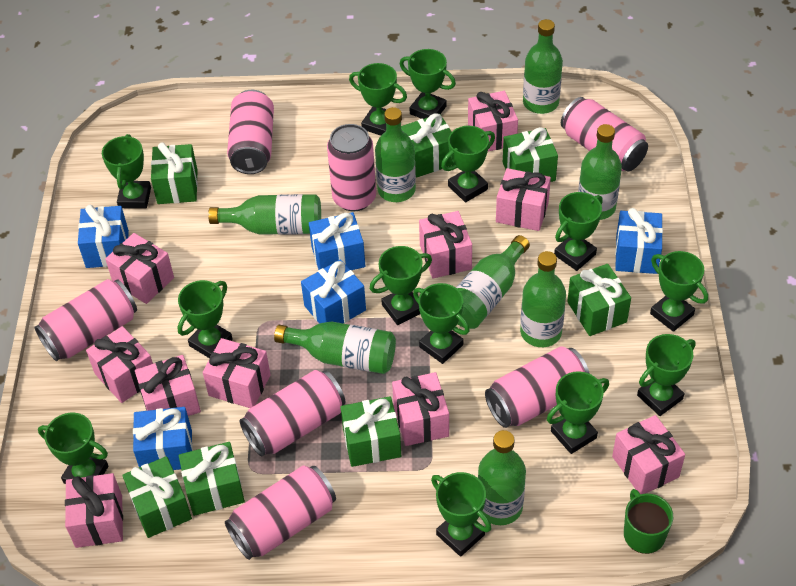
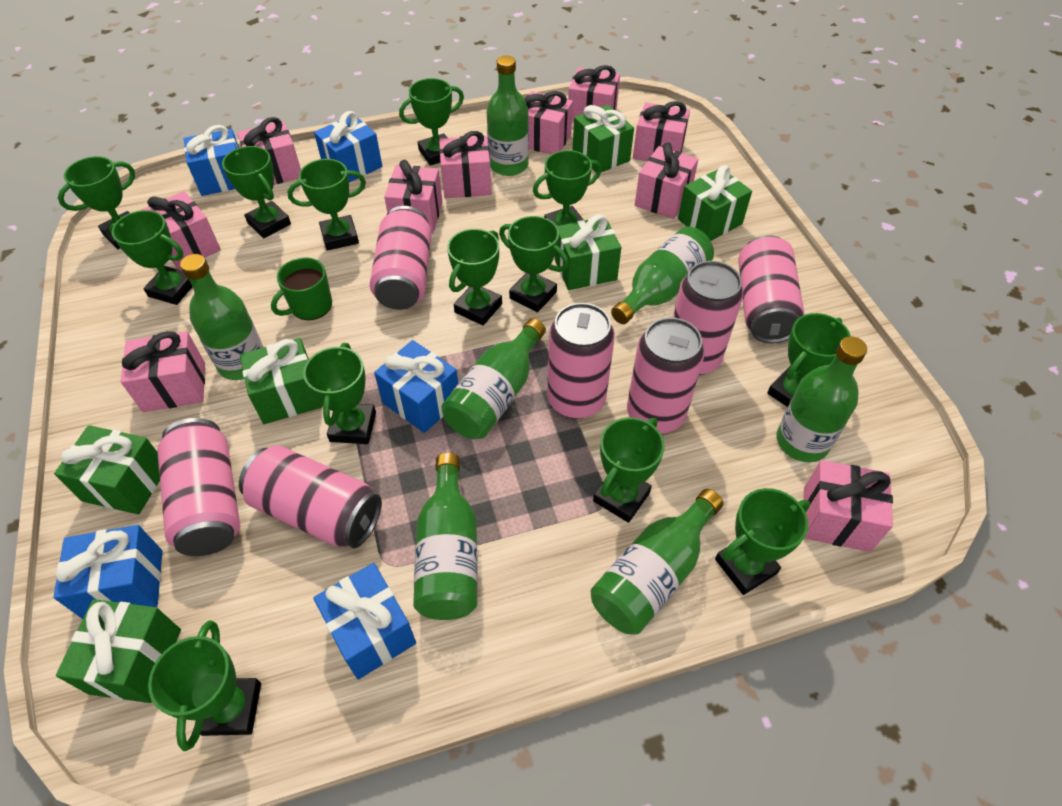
green bottle: [208,194,321,235] [274,322,396,374] [375,107,416,202] [456,235,530,329] [478,430,526,525] [520,251,566,347] [523,19,563,114] [578,124,622,220] = 8 -> [180,254,264,380] [413,453,478,620] [441,318,546,439] [487,56,529,176] [591,489,723,634] [611,226,714,324] [776,336,867,462] = 7
green gift: [122,456,192,538] [151,142,198,204] [179,442,245,516] [340,396,401,467] [401,113,454,177] [503,127,558,182] [567,264,631,336] = 7 -> [54,425,160,514] [56,599,181,703] [240,338,322,424] [555,214,621,290] [572,105,634,173] [678,165,752,241] = 6

